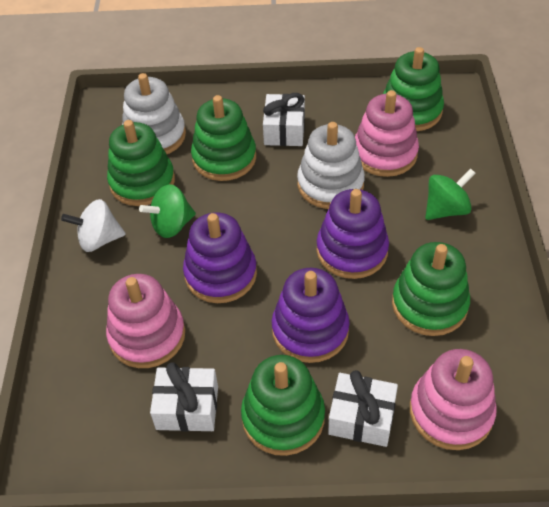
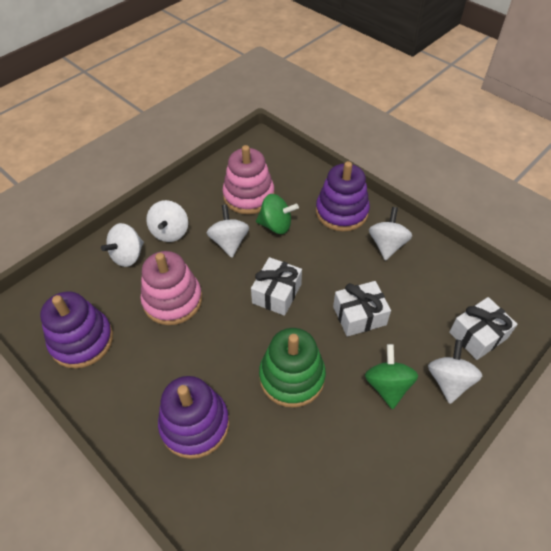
green stacking toy: [107,120,175,206] [191,95,256,181] [241,355,325,456] [383,47,444,131] [392,242,470,336] = 5 -> [259,328,326,408] = 1
pink stacking toy: [106,274,185,368] [355,90,419,177] [410,349,497,450] = 3 -> [140,251,202,325] [223,145,275,214] = 2
white spinning top: [61,199,126,252] = 1 -> [101,223,144,267] [146,200,188,242] [207,204,249,258] [369,207,412,261] [428,340,482,404] = 5
white stacking toy: [122,73,186,154] [297,122,365,209] = 2 -> none = 0

